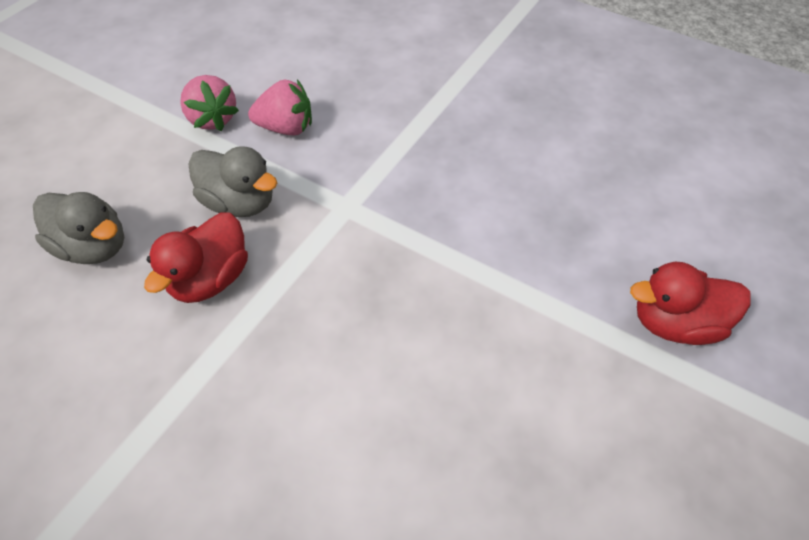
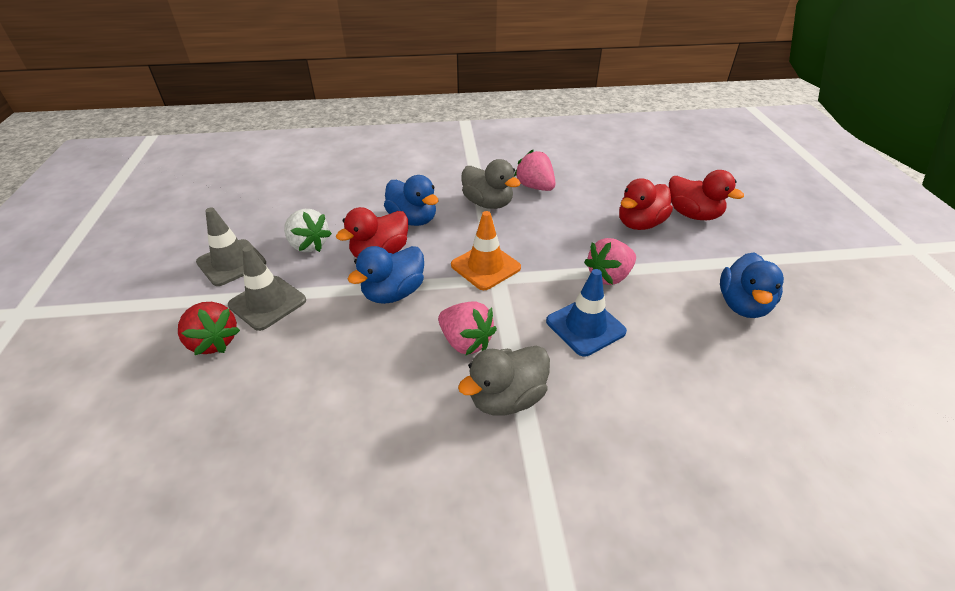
blue duck: none = 0 -> [348,246,424,304] [384,175,438,226] [720,253,784,318] = 3
blue traffic cone: none = 0 -> [546,269,627,357] = 1
grey traffic cone: none = 0 -> [196,207,266,286] [228,246,306,331] = 2
orange traffic cone: none = 0 -> [451,211,521,290] = 1
pink strawberry: [180,75,239,131] [248,79,312,135] = 2 -> [438,301,497,355] [514,150,556,191] [584,238,636,285] = 3
red duck: [144,213,248,303] [630,262,751,345] = 2 -> [336,207,408,258] [619,178,673,230] [669,170,744,220] = 3
red strawberry: none = 0 -> [178,302,240,355] = 1
white strawberry: none = 0 -> [284,209,332,252] = 1

